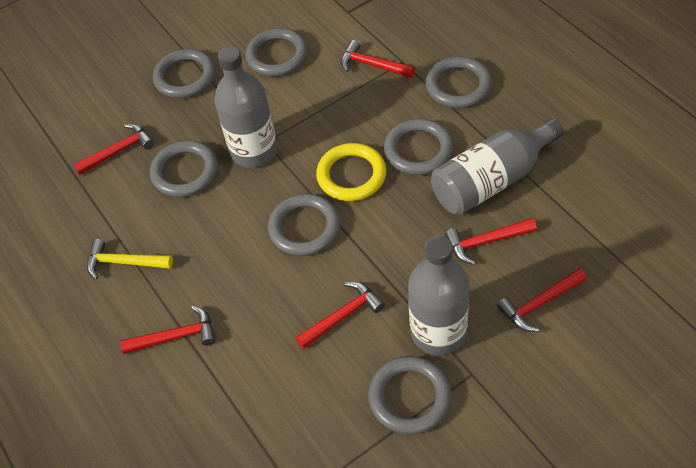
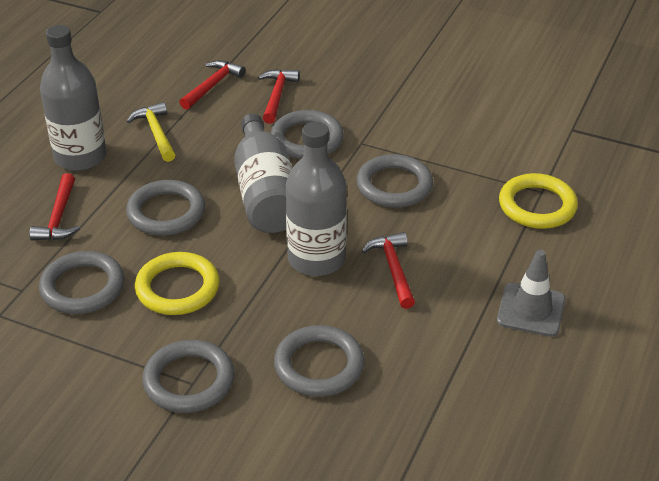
grey ring: [150,140,218,197] [153,49,216,98] [245,28,308,77] [268,194,340,256] [368,356,452,435] [384,119,454,175] [425,56,492,108] = 7 -> [39,251,124,314] [126,180,205,236] [142,340,234,413] [271,110,344,159] [274,325,364,397] [356,154,433,208] = 6
grey traffic cone: none = 0 -> [497,250,565,337] = 1
red hammer: [73,124,154,175] [120,306,216,354] [296,282,385,349] [341,40,415,78] [445,218,537,265] [497,268,587,332] = 6 -> [29,173,80,241] [179,60,246,110] [258,69,300,124] [361,232,415,309] = 4
yellow ring: [316,143,386,201] = 1 -> [135,252,220,315] [499,173,578,229] = 2

